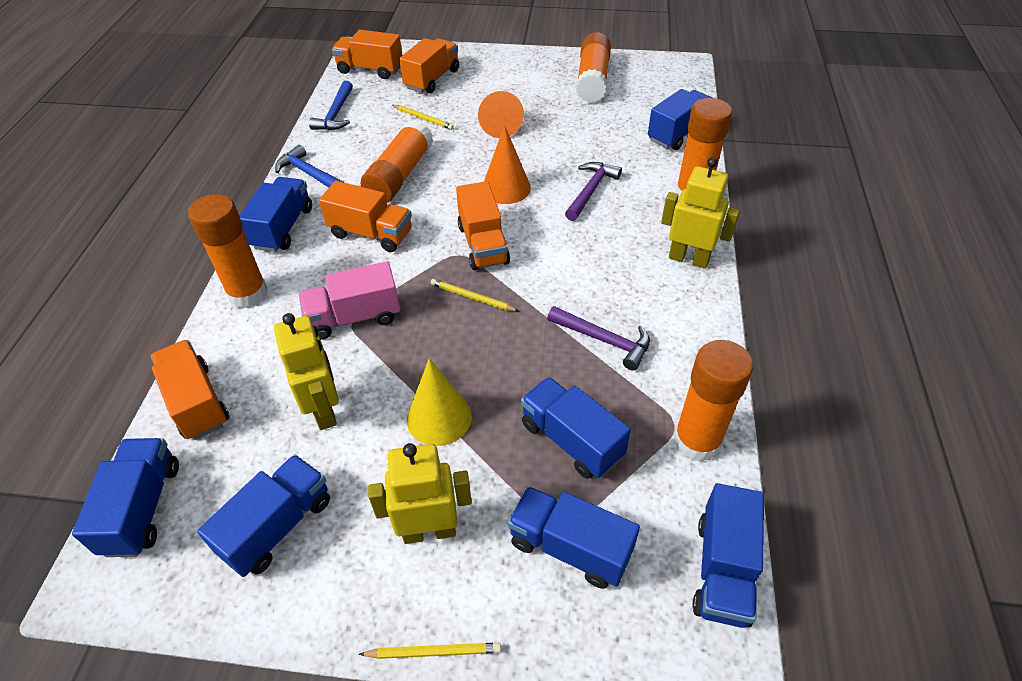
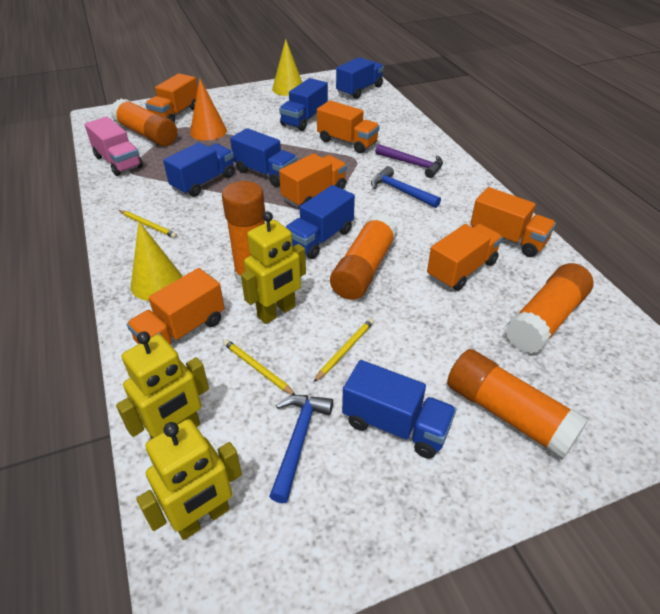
blue truck: [72,438,179,557] [197,455,330,577] [240,177,312,252] [508,486,640,589] [521,377,631,479] [648,89,712,150] [693,483,764,628] = 7 -> [163,142,235,197] [230,128,297,187] [279,78,328,131] [286,185,355,259] [336,57,384,99] [342,360,456,459] = 6
orange cone: [478,91,524,138] [484,125,531,204] = 2 -> [190,78,227,141] = 1
orange truck: [151,340,229,440] [319,181,412,252] [332,30,402,79] [399,38,459,94] [456,181,510,270] = 5 -> [126,268,224,345] [145,73,198,123] [279,153,347,207] [317,100,380,154] [427,224,503,291] [470,187,556,257] = 6
purple hammer: [547,306,650,371] [565,162,622,221] = 2 -> [375,144,443,178] = 1
yellow cone: [407,358,472,446] = 1 -> [131,222,182,301] [272,39,302,96] = 2

